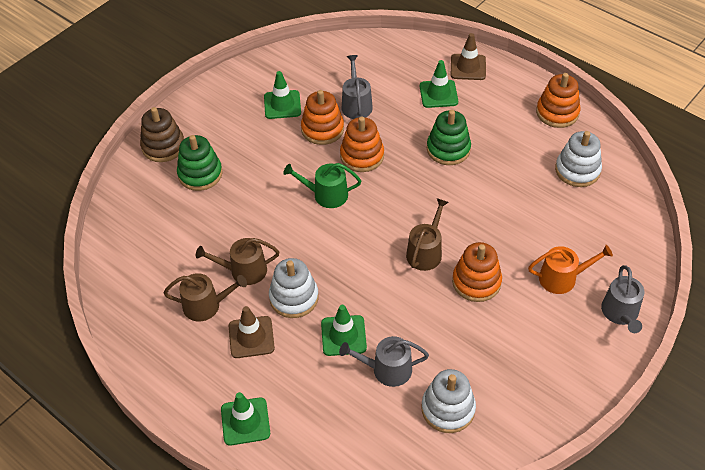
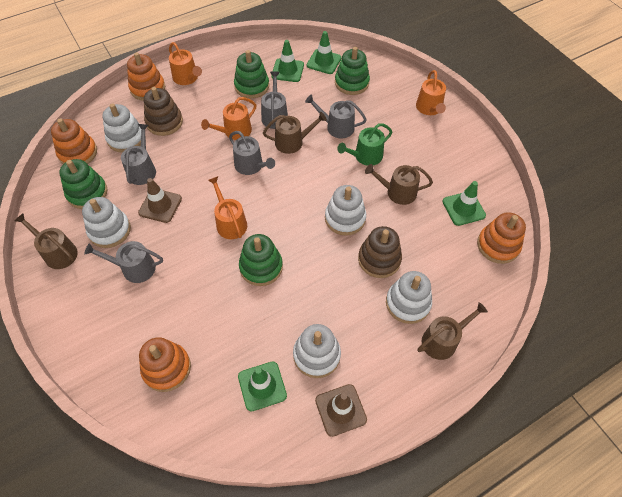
brown stacking toy: [140,107,184,162] = 1 -> [144,87,183,136] [358,226,402,278] = 2
brown watering can: [163,273,247,322] [196,238,279,285] [406,198,449,271] = 3 -> [14,213,78,269] [263,112,327,154] [365,164,433,205] [418,302,488,360] = 4
green stacking toy: [177,135,223,191] [427,110,471,165] = 2 -> [59,159,107,209] [234,50,269,98] [239,234,283,286] [335,47,370,95] = 4
grey watering can: [339,336,429,387] [342,55,373,119] [601,265,644,333] = 3 -> [84,241,163,283] [121,124,156,185] [229,131,275,175] [261,71,288,129] [305,95,367,138] = 5
orange watering can: [528,245,613,294] = 1 -> [169,42,202,85] [201,97,256,140] [208,176,247,239] [416,70,446,115] = 4
white stacking toy: [269,258,319,318] [421,369,476,433] [555,131,602,187] = 3 -> [82,197,131,248] [102,103,141,153] [293,324,341,378] [325,185,366,236] [386,271,432,324] = 5

